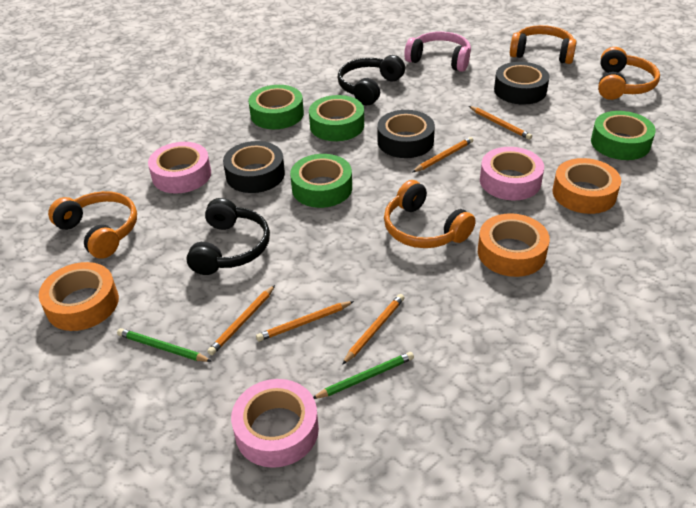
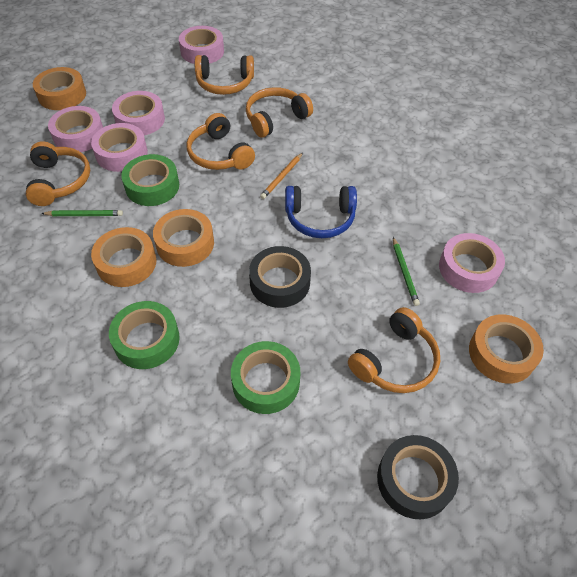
black headphones: [186,198,270,275] [338,55,405,105] = 2 -> none = 0
black tape: [223,141,285,193] [377,110,435,158] [494,62,550,105] = 3 -> [249,246,311,308] [377,435,459,519] = 2
blue headphones: none = 0 -> [285,186,357,238] = 1
green tape: [248,85,304,129] [290,154,352,208] [309,95,364,141] [591,111,656,160] = 4 -> [109,301,180,369] [121,154,179,206] [231,341,300,414] = 3
orange headphones: [48,191,137,259] [384,180,476,248] [510,25,577,64] [598,47,660,100] = 4 -> [26,141,90,206] [186,113,255,170] [195,55,254,95] [246,87,313,138] [348,307,440,393] = 5
orange pencil: [207,285,275,355] [256,301,354,341] [342,294,405,365] [413,137,473,172] [469,106,532,140] = 5 -> [260,153,303,199] = 1
orange tape: [39,262,119,331] [478,213,550,277] [553,158,621,214] = 3 -> [33,67,86,110] [91,227,157,287] [153,209,214,267] [469,315,544,384] = 4
pink headphones: [404,31,471,72] = 1 -> none = 0
pink tape: [148,142,211,194] [231,379,319,468] [480,147,544,200] = 3 -> [48,106,103,152] [91,123,148,172] [112,91,165,135] [179,26,224,64] [439,233,505,293] = 5

